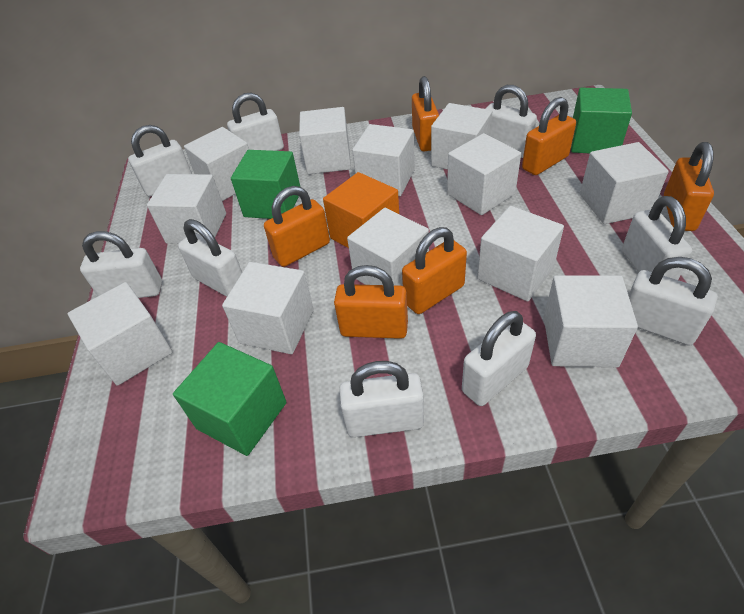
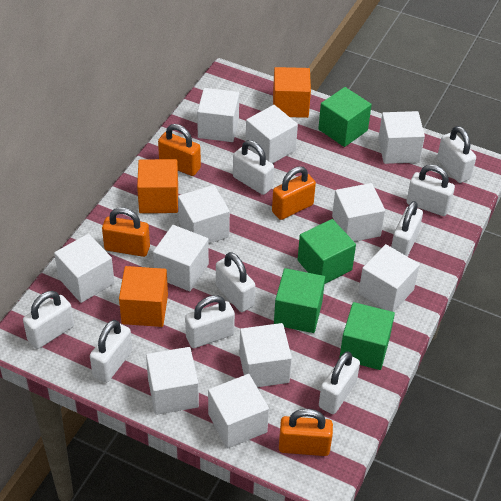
green cube: [173,342,287,456] [231,150,300,219] [571,88,632,153] = 3 -> [274,268,325,333] [298,219,356,284] [318,87,372,147] [339,302,395,370] = 4
orange cube: [323,172,399,248] = 1 -> [119,266,168,327] [137,159,178,213] [273,67,311,118] = 3
orange padlock: [264,186,330,267] [334,265,408,339] [402,227,467,314] [412,76,439,151] [522,97,576,175] [664,142,714,231] = 6 -> [102,207,150,257] [158,124,201,176] [272,166,316,220] [279,409,333,456] = 4
white cube: [68,282,172,386] [147,174,226,244] [184,127,249,201] [222,262,314,354] [299,107,351,174] [347,208,429,286] [352,124,415,196] [431,103,492,170] [447,133,521,215] [477,206,564,301] [544,275,638,367] [580,142,669,224] = 12 -> [54,234,115,303] [146,347,199,415] [153,225,209,291] [178,185,230,243] [197,88,239,142] [208,374,269,449] [239,323,292,387] [246,105,298,164] [332,183,385,242] [359,244,420,312] [378,111,425,164] = 11

